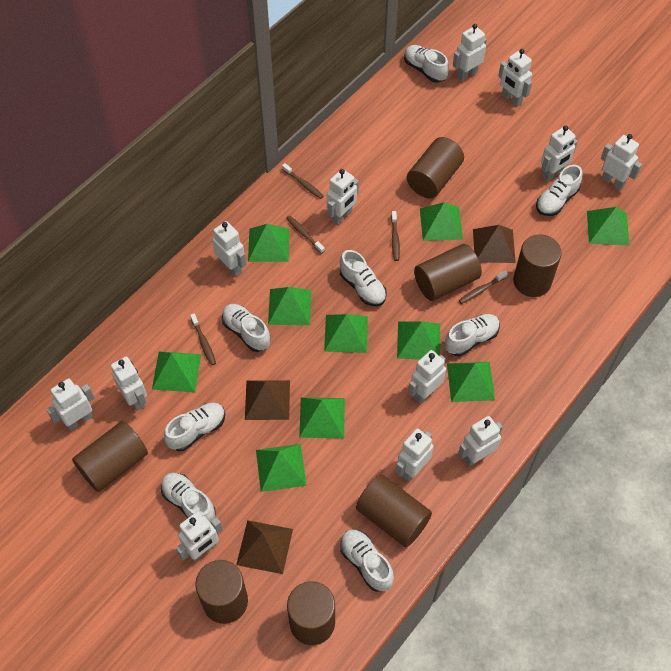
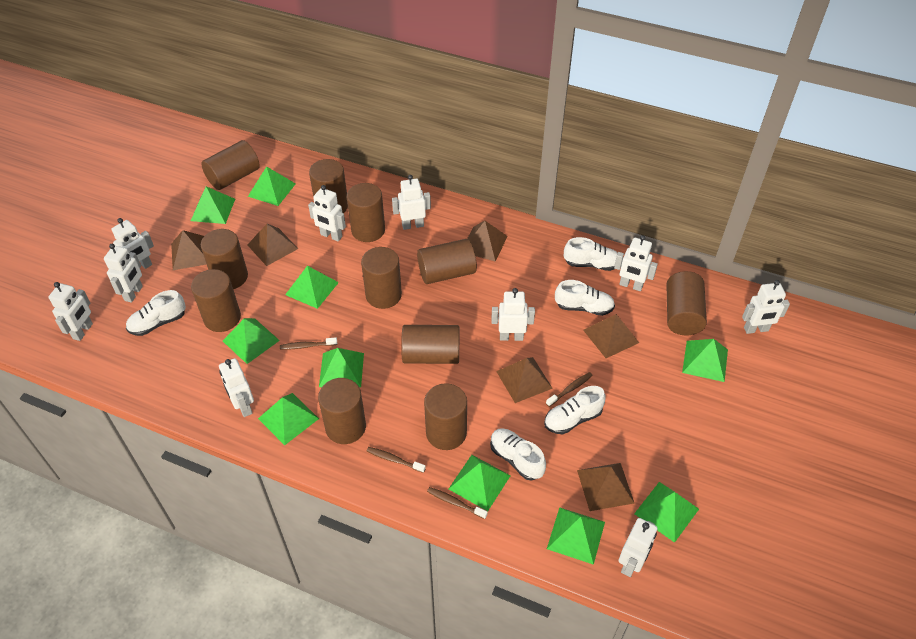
brown cylinder: [72,421,148,492] [195,560,248,624] [287,581,335,645] [356,474,432,547] [407,137,464,198] [414,244,482,301] [513,234,562,297] = 7 -> [191,269,241,332] [201,140,260,190] [201,229,248,289] [309,159,348,213] [318,378,366,444] [347,183,385,242] [361,247,402,309] [401,325,459,364] [417,239,477,284] [424,383,467,450] [666,271,707,336] = 11
brown pyramid: [236,520,293,574] [245,380,290,420] [473,225,516,263] = 3 -> [171,230,206,270] [248,224,298,266] [467,221,508,262] [496,357,553,403] [577,463,634,511] [583,314,639,358] = 6
brown toothbrush: [190,314,216,366] [282,163,324,199] [286,215,325,254] [391,211,400,261] [459,270,508,304] = 5 -> [280,337,337,350] [367,447,426,473] [427,487,488,519] [546,372,593,407] = 4
white robot: [46,378,94,431] [111,357,147,411] [176,512,223,562] [212,221,246,277] [327,169,359,225] [396,428,434,481] [408,350,446,404] [453,24,487,81] [458,416,503,467] [498,49,532,107] [541,125,578,182] [601,134,642,190] = 12 -> [49,282,93,341] [104,244,143,303] [111,218,154,269] [219,358,254,417] [308,185,346,241] [392,175,431,230] [491,288,535,341] [614,235,658,291] [619,518,657,577] [742,280,790,334] = 10
white shoe: [161,473,216,523] [164,403,225,451] [222,304,271,352] [340,250,387,306] [340,530,394,592] [404,45,449,83] [445,314,500,356] [536,165,582,216] = 8 -> [126,290,186,336] [490,428,546,481] [544,386,606,434] [555,280,615,316] [564,237,618,271] = 5

